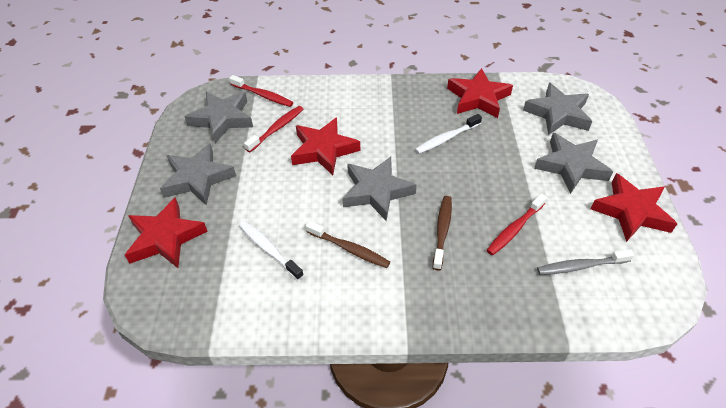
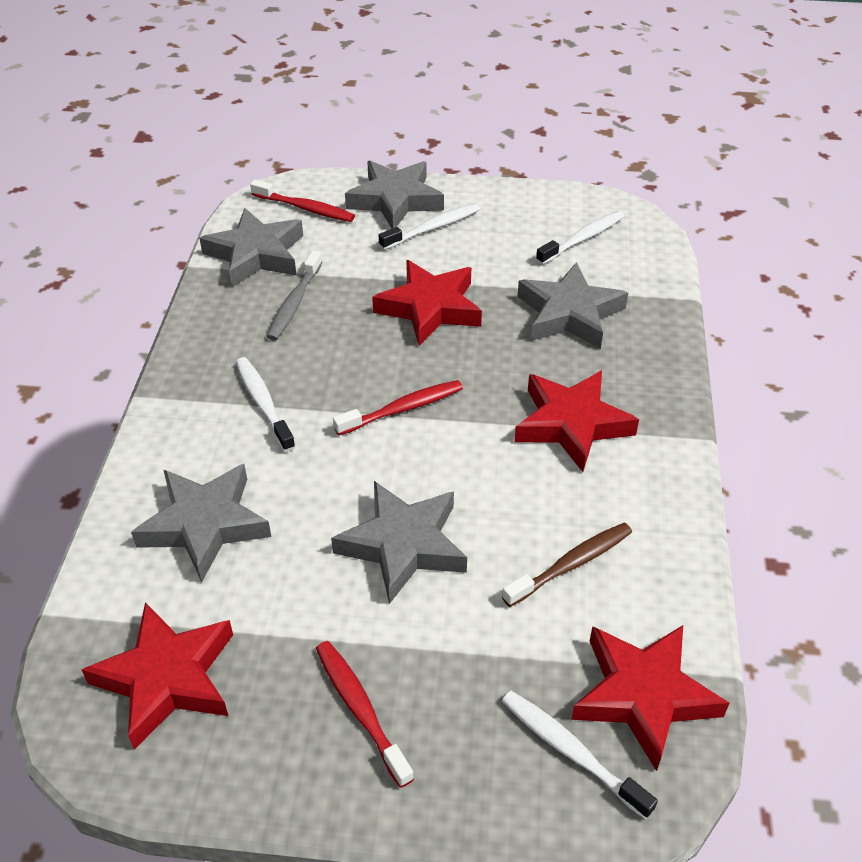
brown toothbrush: [306,221,390,268] [433,196,452,271] = 2 -> [502,523,632,607] = 1
white toothbrush: [239,221,304,280] [415,114,482,154] = 2 -> [236,357,296,452] [379,204,480,250] [502,691,658,819] [536,211,624,265] = 4

